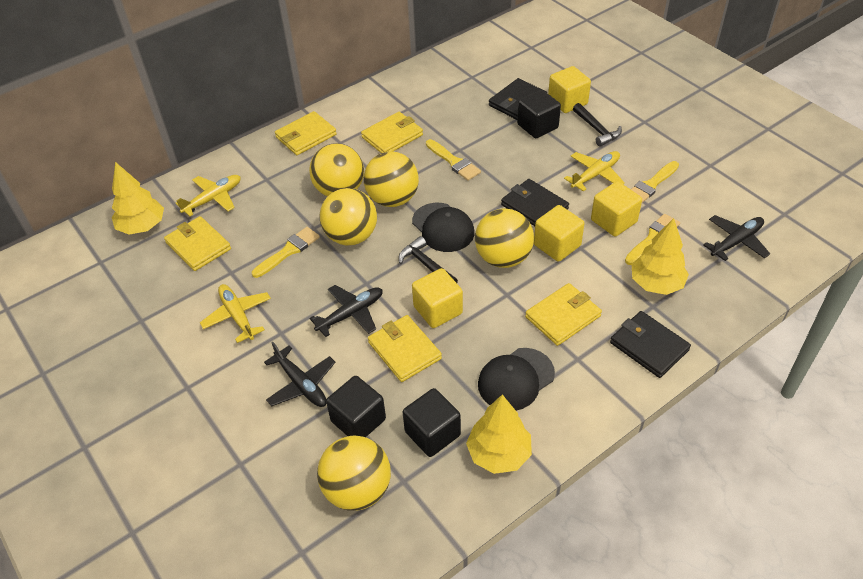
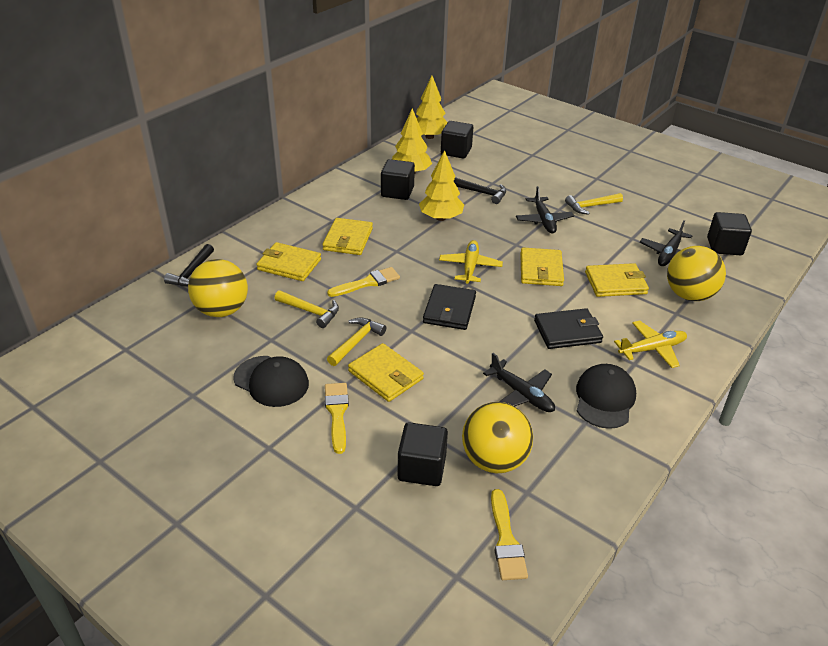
black cube: [326,376,386,437] [403,388,461,457] [517,90,561,138] = 3 -> [381,159,415,200] [398,422,448,486] [441,121,473,159] [707,212,752,255] = 4
black wallet: [489,78,547,120] [501,179,569,226] [610,311,691,378] = 3 -> [423,284,476,330] [534,308,603,349] = 2
yellow ball: [309,143,364,197] [317,436,391,511] [319,188,377,245] [364,151,419,207] [475,208,534,268] = 5 -> [188,259,248,317] [462,402,533,473] [667,246,726,301] = 3
yellow brush: [252,227,320,278] [426,139,481,181] [625,214,680,265] [631,161,679,203] = 4 -> [325,383,349,454] [327,267,400,297] [491,489,528,580] = 3
yellow cube: [412,268,463,328] [534,205,585,262] [548,66,591,113] [591,181,642,237] = 4 -> none = 0
yellow hammer: none = 0 -> [275,290,339,328] [327,318,386,366] [565,193,623,215] = 3
yellow plane: [176,175,241,216] [200,284,271,343] [564,151,625,192] = 3 -> [439,240,503,284] [614,320,687,368] = 2

